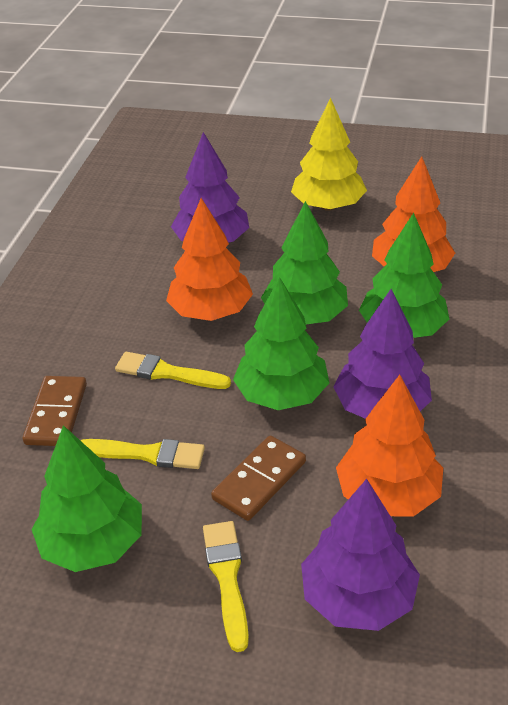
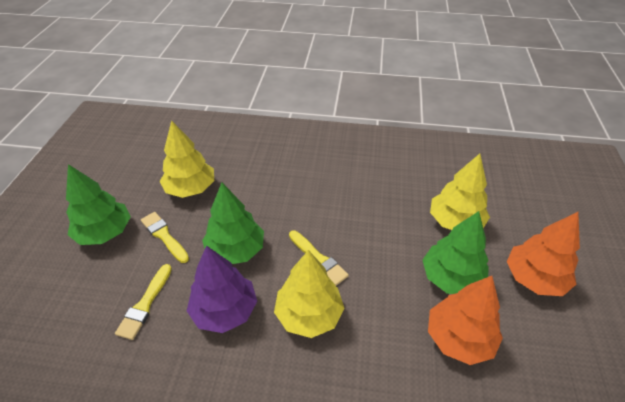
brown domino: [23,376,87,446] [211,435,306,521] = 2 -> none = 0
green tree: [31,425,142,572] [233,277,330,410] [261,201,348,324] [359,213,449,338] = 4 -> [66,164,131,245] [202,183,264,264] [423,211,489,294] = 3
orange tree: [166,198,253,321] [336,375,443,516] [372,156,455,272] = 3 -> [428,276,503,365] [507,212,580,296] = 2
purple tree: [171,132,249,243] [301,479,420,631] [333,289,432,419] = 3 -> [187,245,257,333] = 1
yellow tree: [291,98,367,211] = 1 -> [160,120,214,198] [274,250,344,338] [430,154,490,230] = 3

